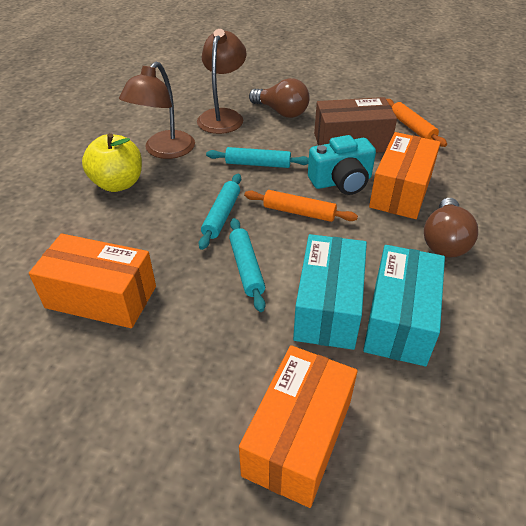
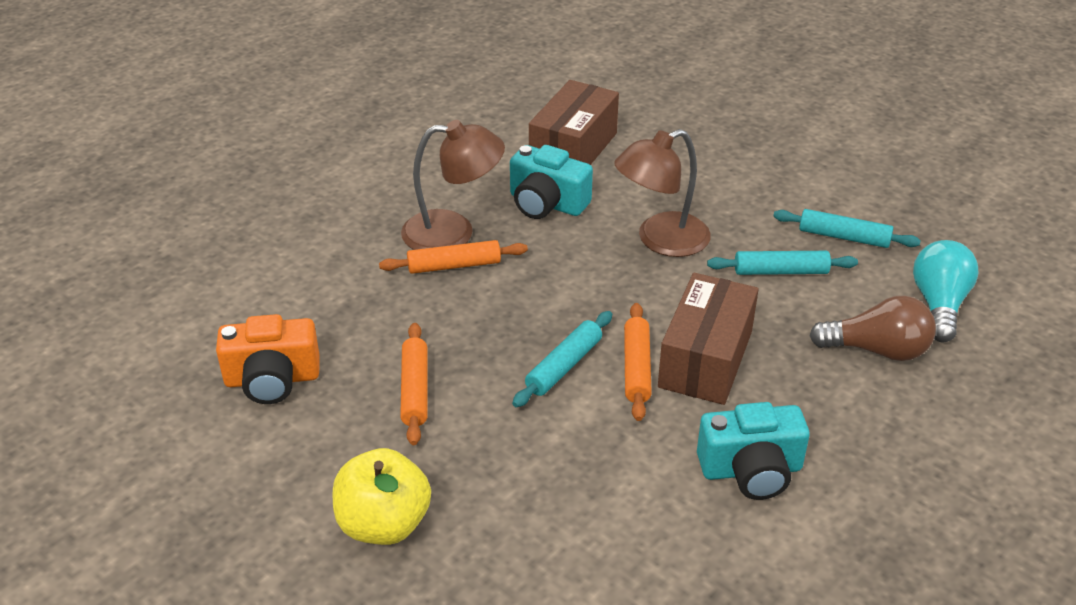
brown box: [314,97,397,152] = 1 -> [529,80,619,165] [658,273,759,405] = 2
brown light bulb: [249,78,310,118] [424,198,478,258] = 2 -> [809,295,936,361] = 1
orange box: [29,234,156,328] [239,345,358,508] [369,132,441,219] = 3 -> none = 0
orange camera: none = 0 -> [216,314,320,404] = 1
orange rolling pin: [244,190,358,222] [386,99,447,147] = 2 -> [379,240,528,274] [400,323,428,445] [624,303,652,421] = 3
turquoise box: [293,234,367,350] [363,245,445,366] = 2 -> none = 0
turquoise camera: [308,135,376,195] = 1 -> [510,145,593,219] [697,402,810,500] = 2
turquoise light bulb: none = 0 -> [913,240,978,342] = 1

